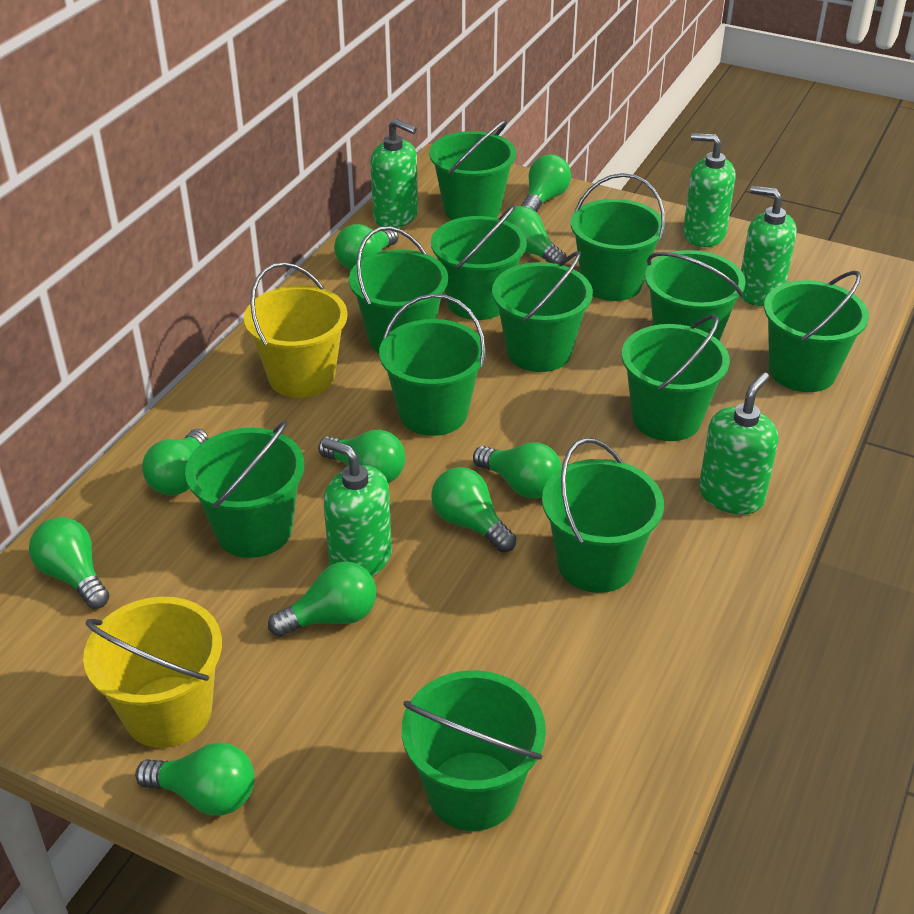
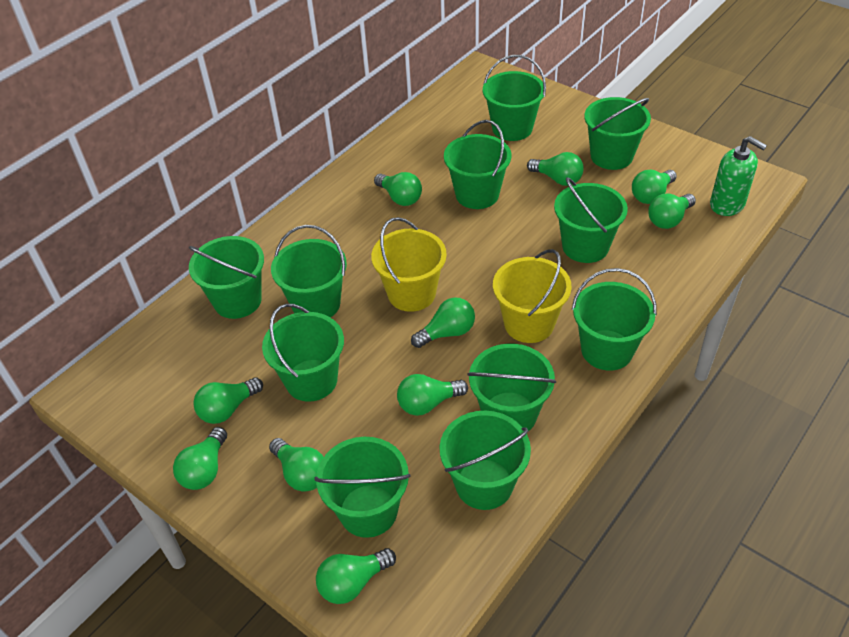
green bucket: [185,420,304,558] [349,226,448,353] [379,294,486,436] [402,670,546,831] [429,120,516,220] [431,205,527,320] [492,251,593,372] [542,438,664,593] [571,173,665,301] [622,314,730,441] [645,250,746,341] [764,271,869,392] = 12 -> [189,236,264,319] [262,304,344,402] [271,225,347,318] [314,437,410,538] [440,410,531,510] [444,120,511,209] [468,344,556,432] [483,55,546,141] [554,177,628,263] [572,268,657,370] [584,97,651,170] = 11
green soap dispenser: [322,438,392,576] [370,119,418,228] [683,133,735,247] [699,372,778,514] [741,186,797,306] = 5 -> [710,136,767,216] = 1

